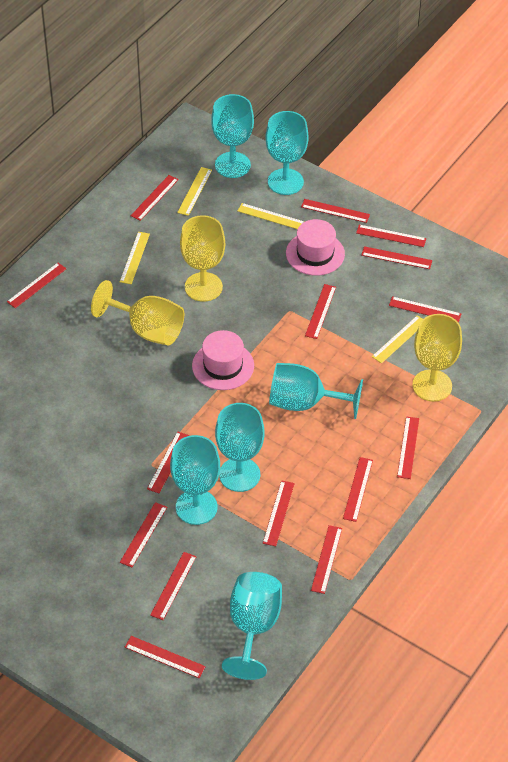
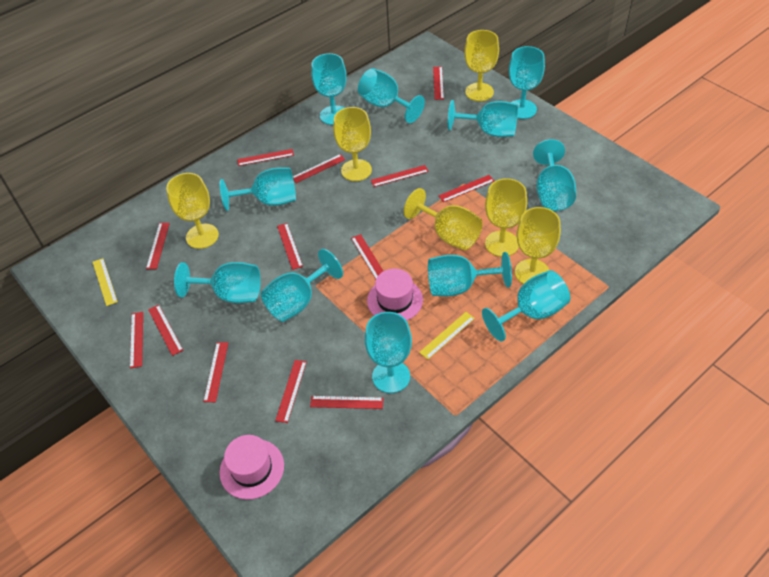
red ruler: [7,263,67,308] [120,502,167,567] [125,636,206,678] [131,175,179,221] [147,432,190,493] [150,552,197,620] [263,480,295,546] [301,199,370,223] [305,284,336,339] [311,525,342,594] [343,457,373,522] [356,225,426,247] [361,246,432,269] [389,296,461,323] [397,416,419,479] = 15 -> [130,312,143,368] [146,223,170,269] [148,305,183,356] [203,342,228,402] [237,149,294,166] [275,360,307,423] [277,223,303,270] [293,154,346,183] [310,396,383,409] [351,234,383,279] [371,165,429,187] [433,66,444,100] [438,175,494,202] = 13
turquoise goblet: [170,435,220,525] [211,94,254,178] [215,403,265,492] [222,572,282,680] [265,111,309,195] [269,363,363,419] = 6 -> [174,262,261,303] [220,167,296,211] [261,249,343,322] [311,53,347,125] [358,68,425,123] [365,312,412,393] [428,252,512,296] [448,100,518,137] [482,270,570,342] [509,46,545,119] [533,139,576,211] = 11
yellow goblet: [91,280,184,345] [180,215,225,302] [412,314,462,402] = 3 -> [166,173,219,249] [333,107,372,181] [404,188,483,250] [464,30,499,101] [485,178,527,257] [515,207,561,284] = 6
yellow ruler: [120,232,150,284] [177,167,212,216] [238,203,304,229] [372,315,423,363] = 4 -> [93,258,118,306] [419,312,475,359] = 2

